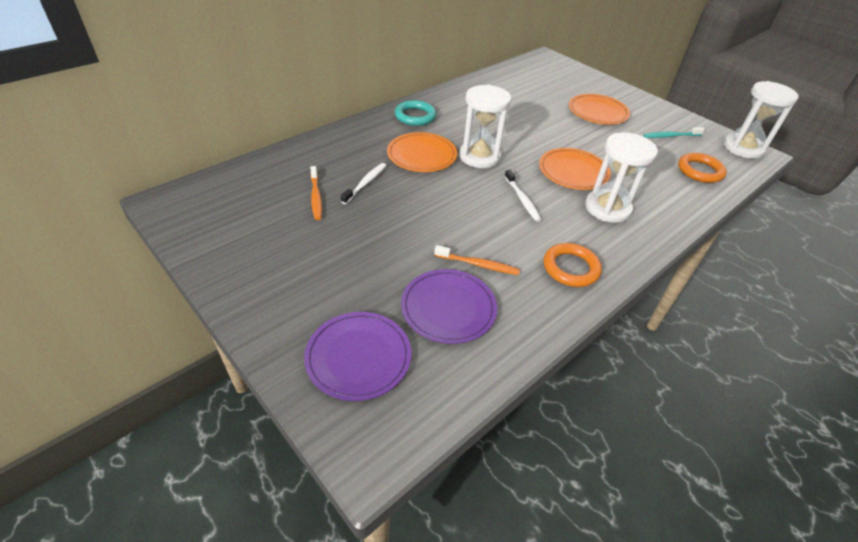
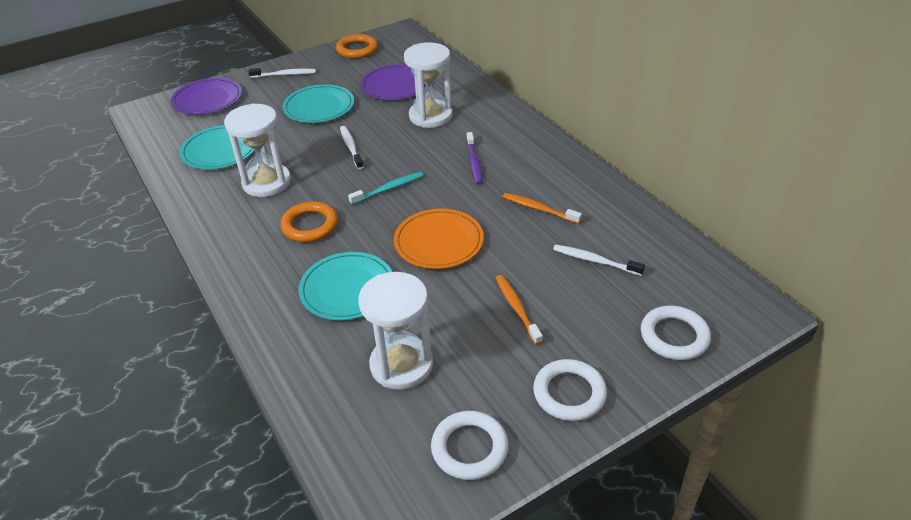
orange plate: [387,132,457,172] [539,148,611,190] [569,94,630,125] = 3 -> [394,209,484,269] = 1
purple toothbrush: none = 0 -> [467,132,483,185] = 1
turquoise plate: none = 0 -> [180,125,255,170] [283,84,354,123] [298,252,392,320] = 3
turquoise ring: [395,100,436,126] = 1 -> none = 0
white ring: none = 0 -> [431,411,508,480] [533,359,607,421] [641,306,711,360] = 3
white toothbrush: [341,163,387,204] [505,170,541,222] = 2 -> [248,68,316,78] [340,126,363,169] [553,245,645,276] = 3

